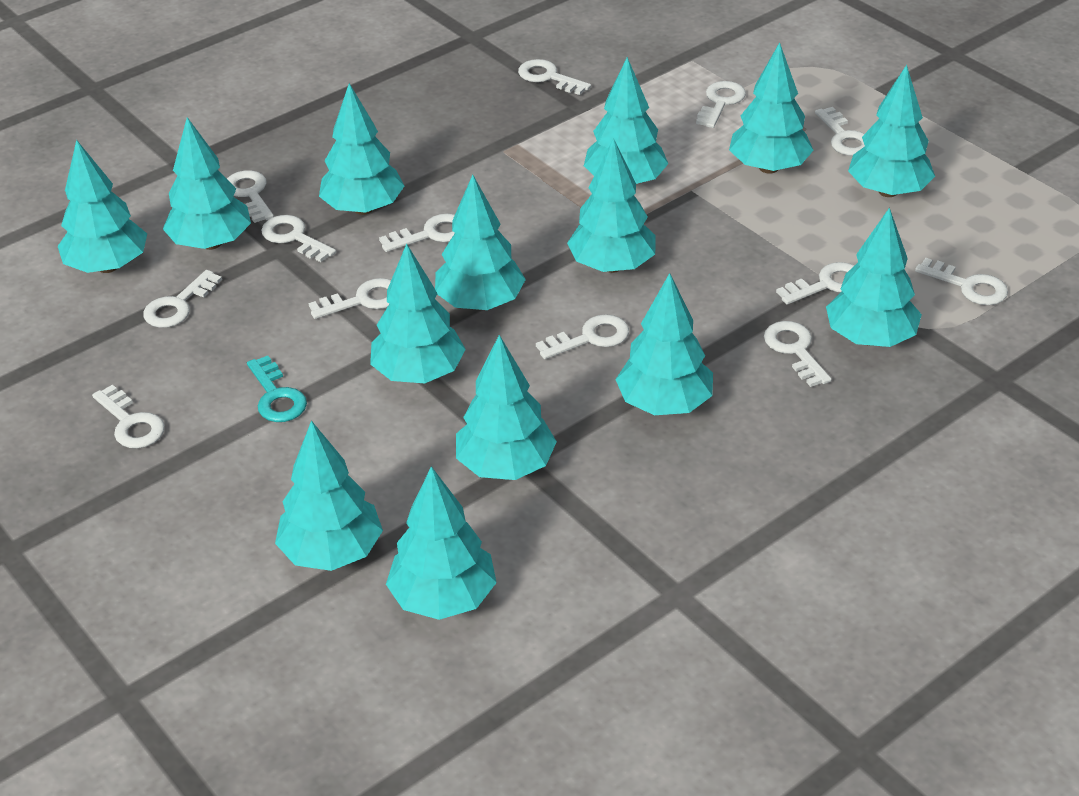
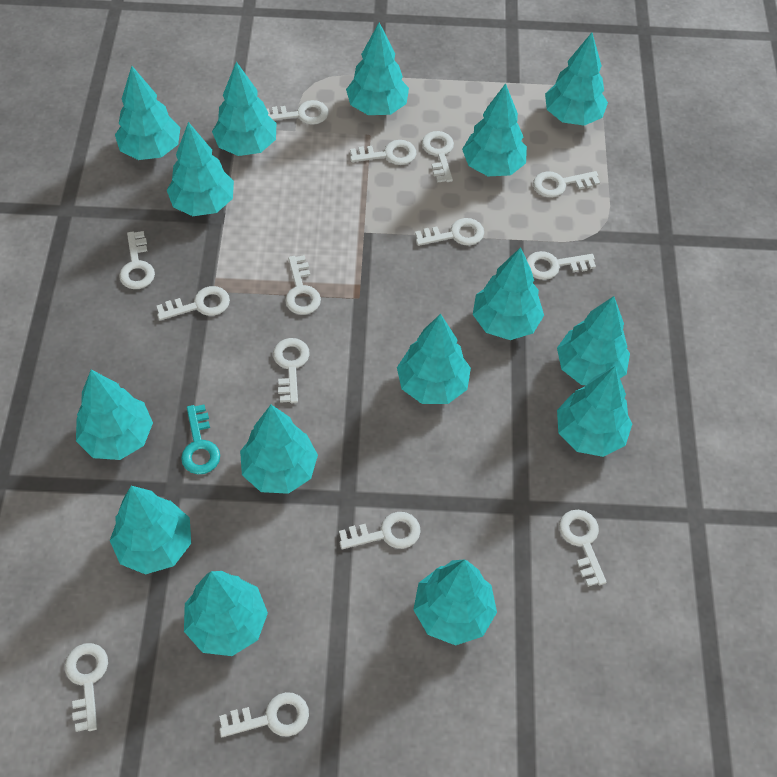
turquoise tree: [58,140,147,273] [163,117,251,250] [275,421,383,571] [319,83,404,215] [370,243,466,383] [386,466,497,620] [435,175,526,310] [456,335,557,480] [567,138,656,273] [584,57,668,184] [615,273,713,415] [729,42,814,174] [826,207,922,347] [848,65,935,197] = 14 -> [76,370,153,460] [110,486,191,574] [115,66,180,160] [167,122,234,216] [184,571,268,656] [212,62,276,156] [240,405,318,494] [346,23,409,115] [397,314,471,404] [413,560,497,646] [462,83,527,176] [473,247,544,340] [545,33,608,126] [557,296,630,385] [557,366,632,457] = 15
white key: [92,384,165,448] [143,270,222,328] [227,170,274,223] [261,215,336,262] [309,278,391,319] [379,214,455,252] [518,59,591,95] [536,314,629,359] [696,81,746,128] [764,321,832,387] [776,262,855,305] [815,107,865,156] [915,258,1008,305] = 13 -> [65,643,108,732] [119,231,155,289] [157,286,230,321] [219,692,309,737] [267,100,329,125] [273,338,310,403] [285,255,321,315] [339,512,421,549] [350,140,416,165] [415,218,484,246] [422,131,454,183] [526,251,596,280] [533,171,600,198] [559,510,607,587] = 14

